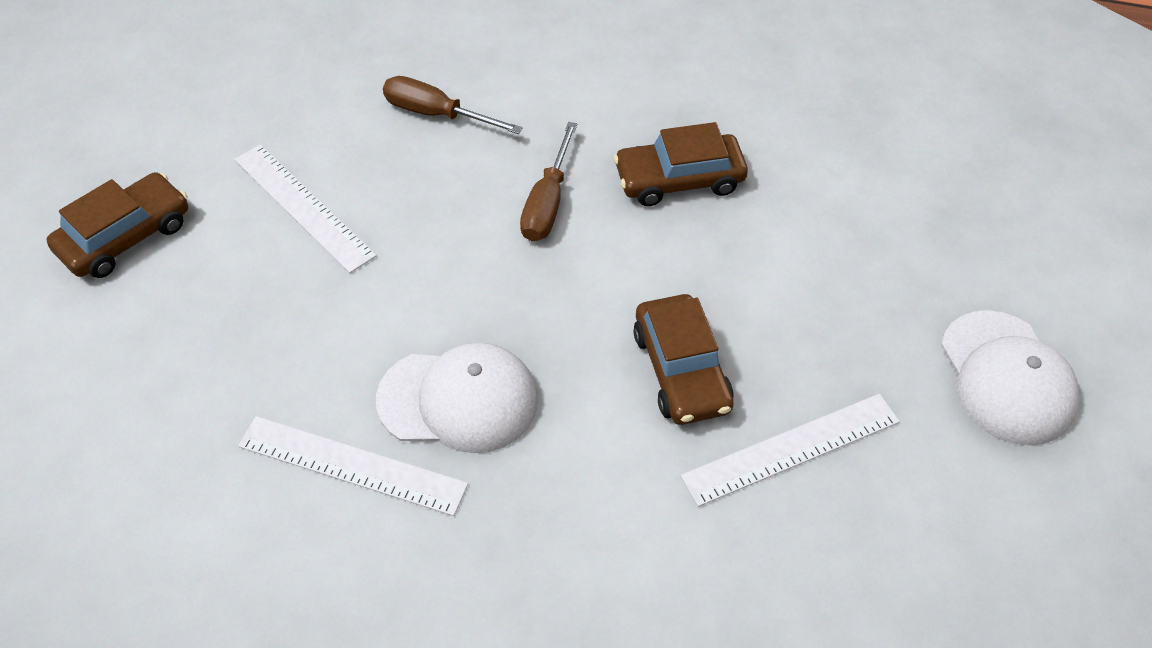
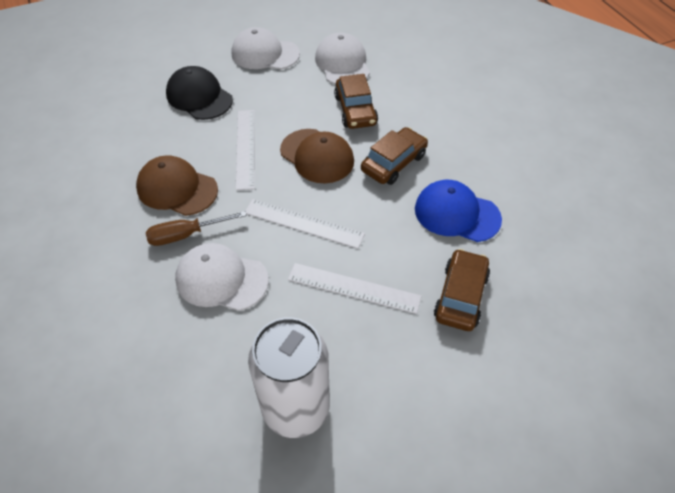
black cap: none = 0 -> [166,66,233,120] = 1
blue cap: none = 0 -> [415,180,502,242] = 1
brown cap: none = 0 -> [136,155,218,216] [280,129,354,183] = 2
brown screwdriver: [383,76,523,134] [520,122,577,241] = 2 -> [146,211,247,246] = 1
white can: none = 0 -> [248,317,330,438] = 1
white cap: [376,342,538,453] [941,310,1080,445] = 2 -> [175,243,269,311] [232,27,300,69] [315,33,370,85] = 3

